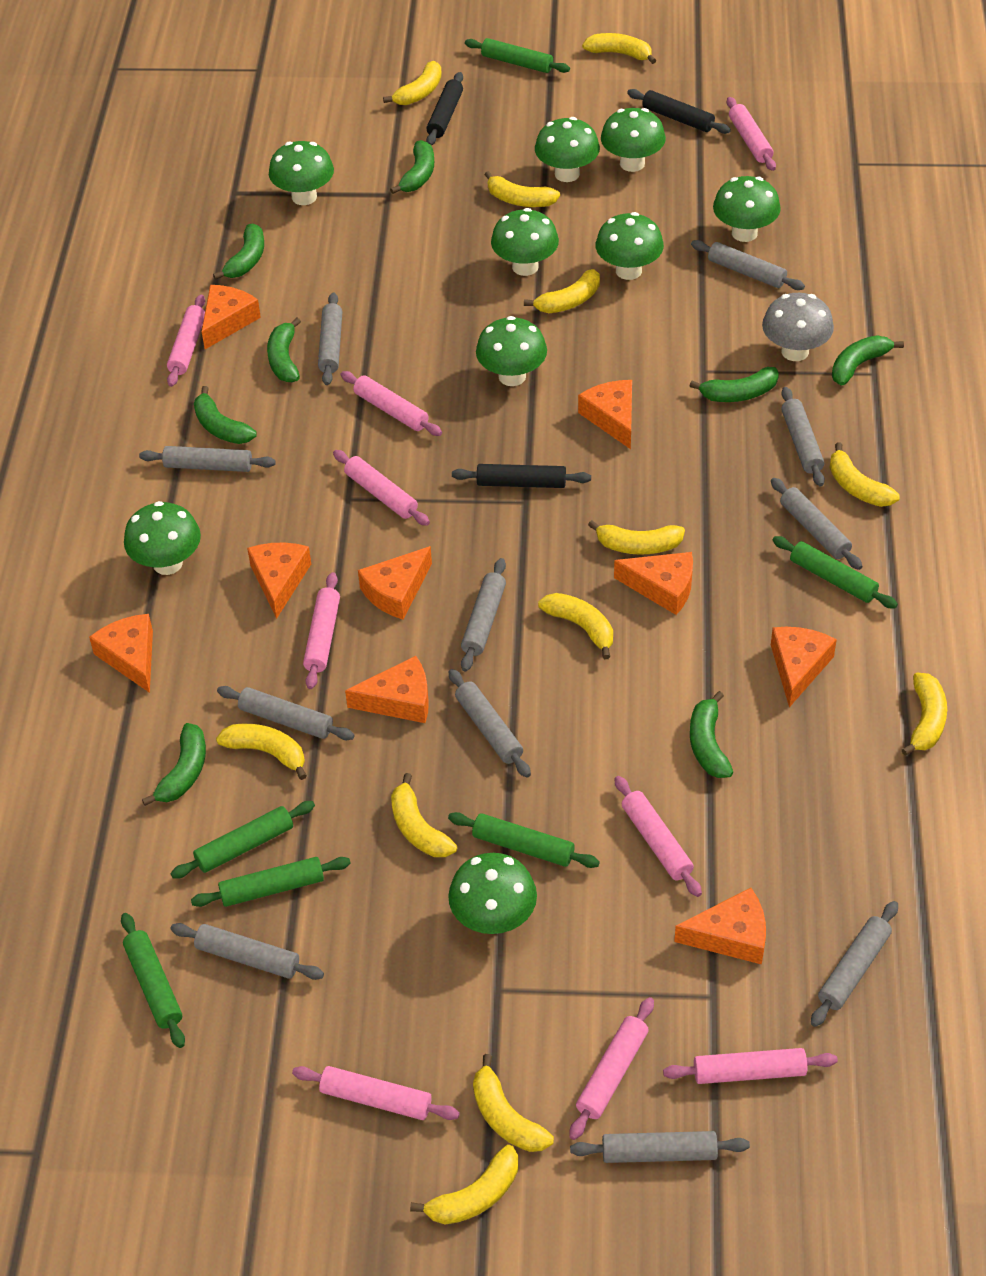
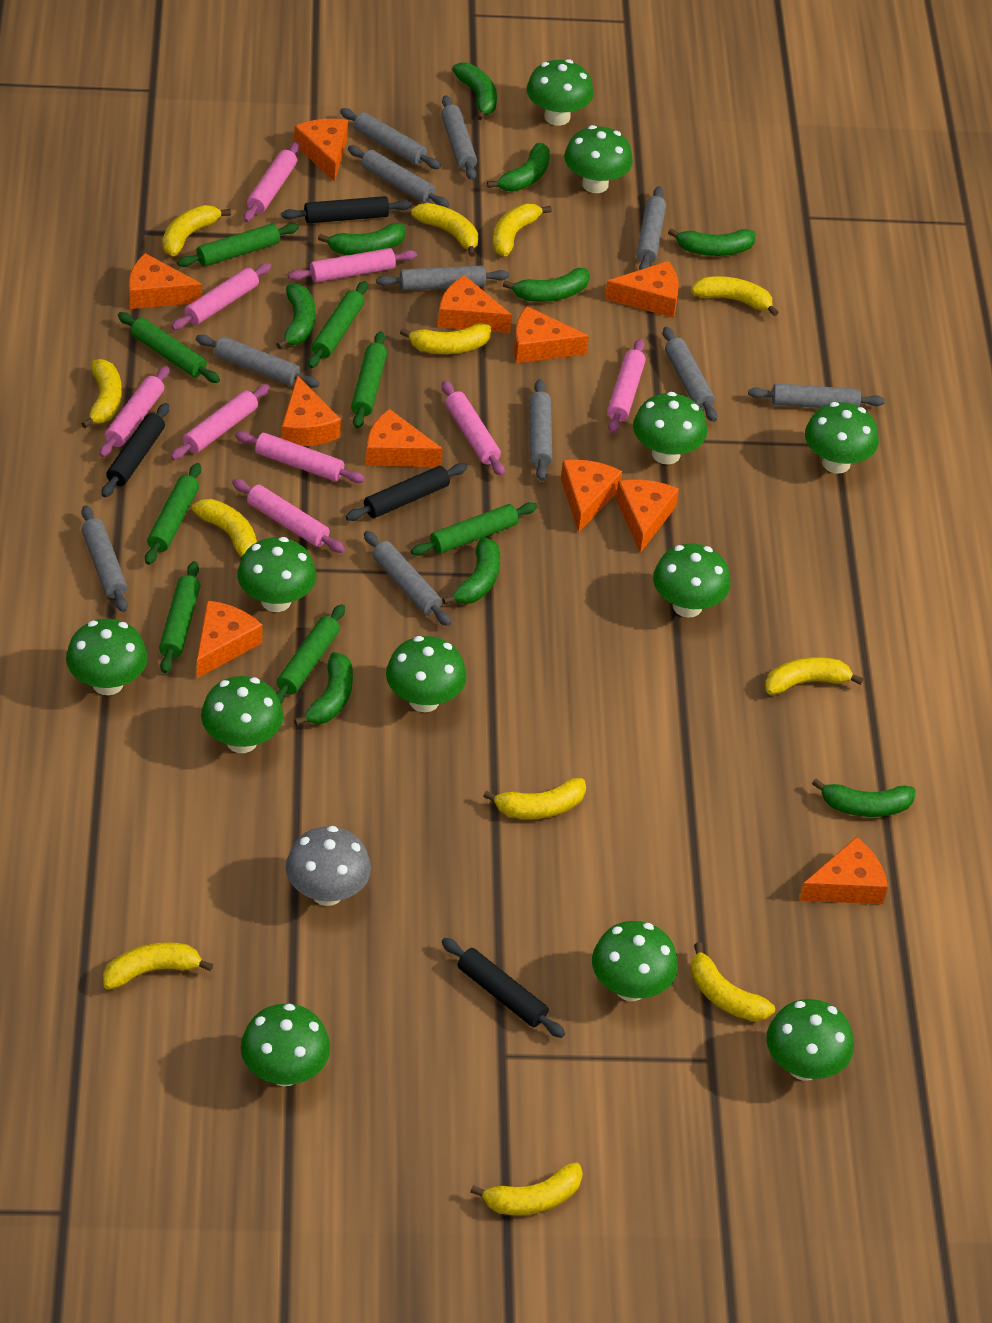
black rolling pin: [426,72,463,145] [452,464,591,488] [627,89,731,134] = 3 -> [102,403,169,497] [282,196,412,223] [346,463,467,521] [442,938,565,1038] = 4
green banana: [142,723,206,806] [194,386,257,444] [213,223,264,280] [267,318,301,382] [390,140,434,194] [690,367,779,402] [690,691,733,778] [832,335,904,386] = 8 -> [276,284,315,349] [294,652,353,726] [318,223,406,255] [442,537,500,605] [452,62,497,120] [487,143,550,191] [503,268,590,302] [668,228,756,256] [812,778,915,817] = 9
green mushroom: [124,501,201,575] [269,141,334,205] [448,853,537,934] [476,316,547,386] [491,208,559,276] [535,117,600,182] [596,212,664,280] [601,108,666,172] [713,176,781,242] = 9 -> [66,619,148,695] [201,676,283,753] [237,537,316,612] [241,1004,330,1086] [386,636,467,712] [527,59,594,126] [564,125,633,193] [592,921,678,1001] [633,392,707,465] [653,543,731,618] [766,999,854,1081] [805,402,879,474] = 12
green rolling pin: [121,913,185,1048] [170,801,315,879] [191,857,351,907] [448,812,600,868] [465,38,570,73] [772,536,898,609] = 6 -> [118,312,220,383] [145,463,201,565] [159,561,201,673] [177,223,299,267] [276,604,345,704] [308,281,368,368] [351,331,387,429] [411,502,537,556] = 8
orange cheese: [89,614,153,693] [202,285,261,349] [247,543,311,619] [345,656,429,723] [358,546,432,620] [578,380,632,449] [614,552,693,615] [674,888,766,965] [771,627,837,707] = 9 -> [129,253,202,309] [197,600,263,678] [281,376,341,446] [294,119,348,182] [366,409,443,467] [438,275,512,333] [514,306,589,363] [561,460,623,533] [605,261,679,318] [616,480,679,553] [799,837,888,904] = 11

